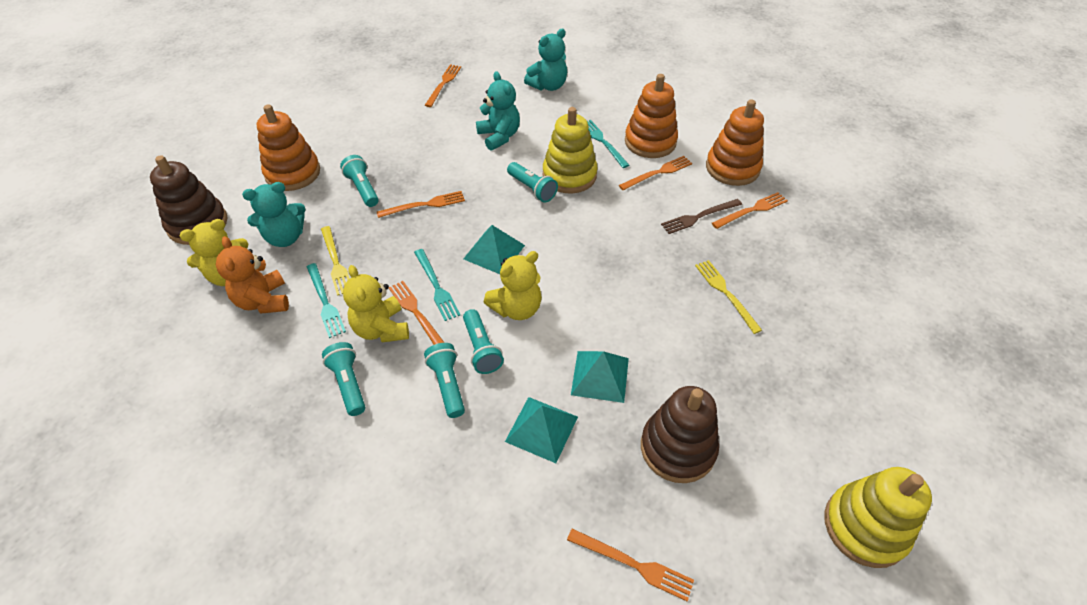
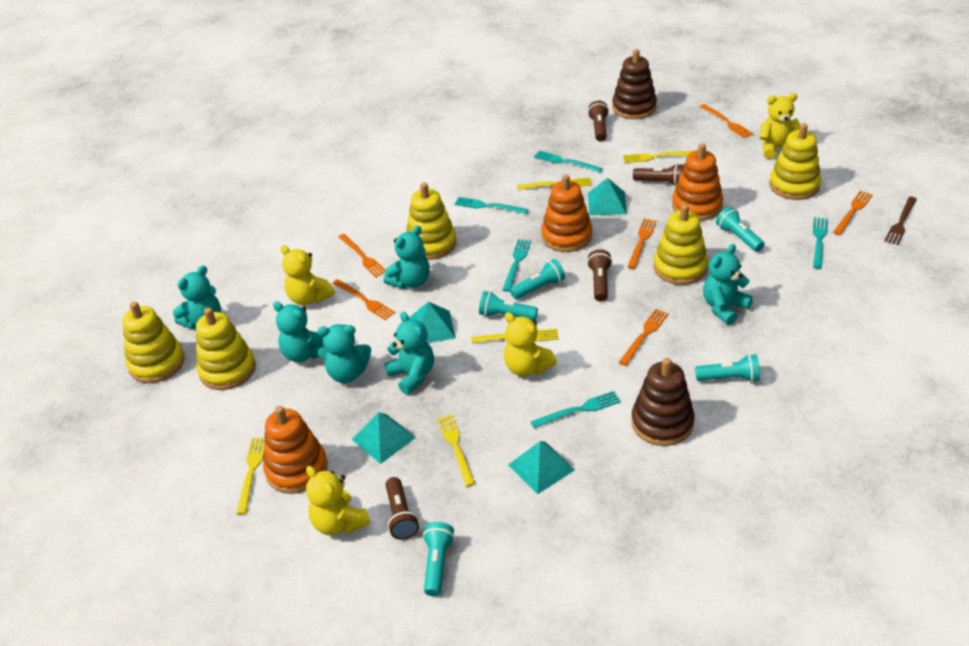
brown flashlight: none = 0 -> [386,477,419,540] [587,249,612,302] [588,101,609,141] [633,163,684,186] = 4
orange teddy bear: [216,236,289,314] = 1 -> none = 0
turquoise fork: [307,263,346,338] [414,249,460,321] [587,120,629,168] = 3 -> [455,197,529,214] [503,239,531,292] [531,391,621,428] [534,150,603,172] [813,217,828,269] = 5
turquoise pyramid: [463,225,525,274] [505,397,578,463] [571,351,629,403] = 3 -> [352,412,416,464] [409,302,456,343] [508,441,575,494] [588,178,627,215] = 4
turquoise teddy bear: [242,182,306,247] [476,71,520,151] [524,29,567,91] = 3 -> [173,266,221,329] [273,301,324,362] [317,324,371,383] [384,226,430,289] [384,312,434,395] [703,244,753,325] = 6
yellow fork: [321,226,350,296] [695,260,762,334] = 2 -> [236,438,265,515] [437,414,475,487] [471,329,558,343] [517,177,591,190] [623,151,693,163] = 5
yellow stacking toy: [543,107,597,194] [824,467,932,568] = 2 -> [122,301,185,383] [196,308,256,390] [406,183,456,260] [654,204,708,285] [769,123,821,200] = 5
yellow teddy bear: [179,219,248,286] [343,265,409,343] [484,251,542,320] = 3 -> [281,245,335,305] [306,466,371,535] [504,312,557,376] [760,93,800,159] = 4

